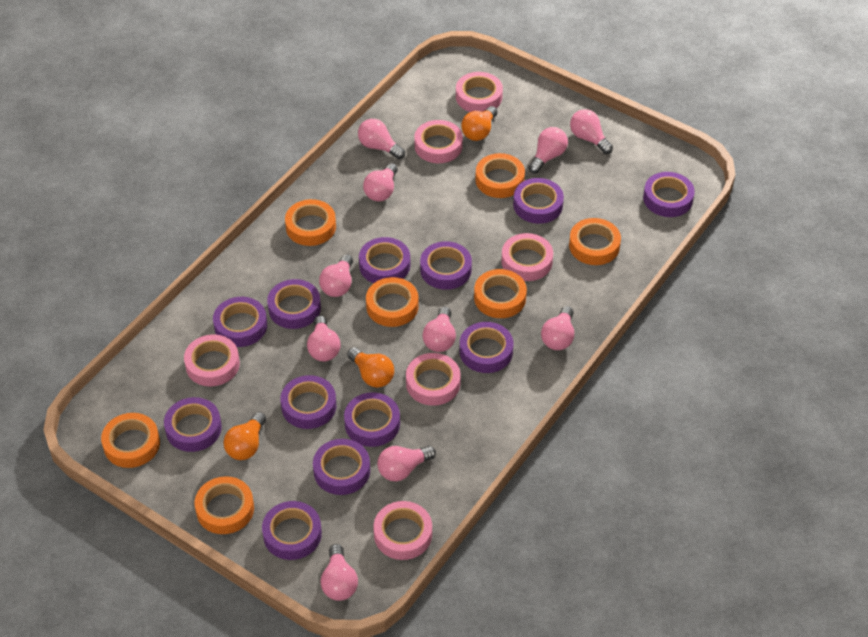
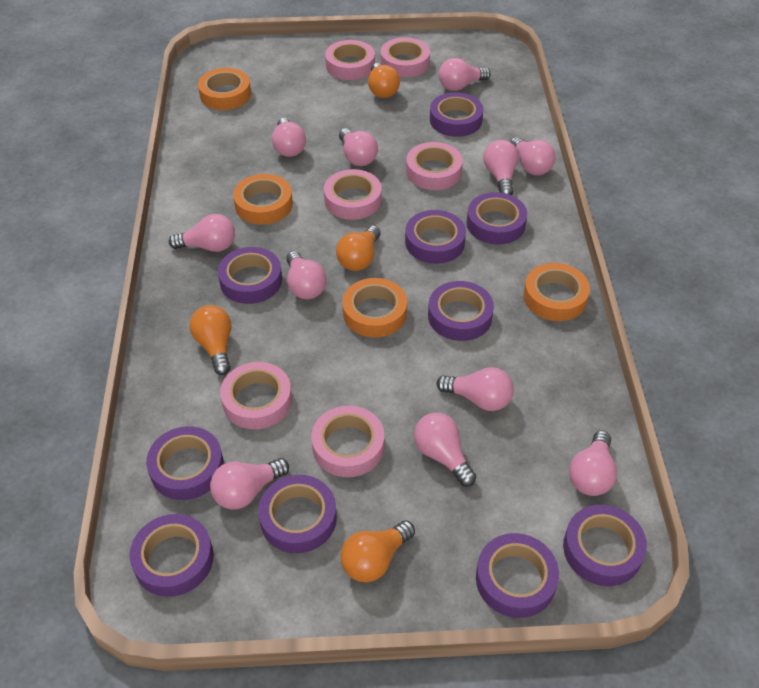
orange light bulb: [223,412,266,460] [347,347,394,388] [461,106,498,141] = 3 -> [189,305,231,375] [336,225,381,271] [340,520,415,583] [368,63,400,98] = 4
orange tape: [101,413,160,468] [195,476,254,534] [285,199,336,246] [366,277,419,327] [474,269,527,318] [475,153,525,198] [569,218,621,265] = 7 -> [198,68,251,110] [233,174,293,225] [342,278,407,338] [524,263,590,321] = 4
pink light bulb: [307,316,341,362] [319,254,353,297] [320,544,358,601] [358,119,405,159] [363,163,398,201] [377,446,436,481] [422,307,456,352] [528,127,568,173] [541,306,574,350] [570,109,613,154] = 10 -> [169,214,235,252] [210,458,289,510] [272,118,306,157] [286,251,327,299] [339,128,378,166] [414,413,476,487] [436,367,514,411] [439,58,491,91] [483,140,519,195] [510,137,555,175] [569,430,617,496] = 11
purple tape: [164,397,222,452] [213,297,267,347] [262,501,322,560] [267,279,321,329] [280,375,337,429] [313,439,370,495] [344,392,400,447] [359,237,410,283] [420,241,472,290] [459,322,513,373] [513,178,564,224] [643,172,695,217] = 12 -> [130,514,214,597] [146,426,224,500] [218,247,282,304] [258,475,337,553] [405,210,466,264] [428,281,494,341] [430,92,483,137] [467,192,527,245] [476,533,559,618] [563,505,647,586] = 10

